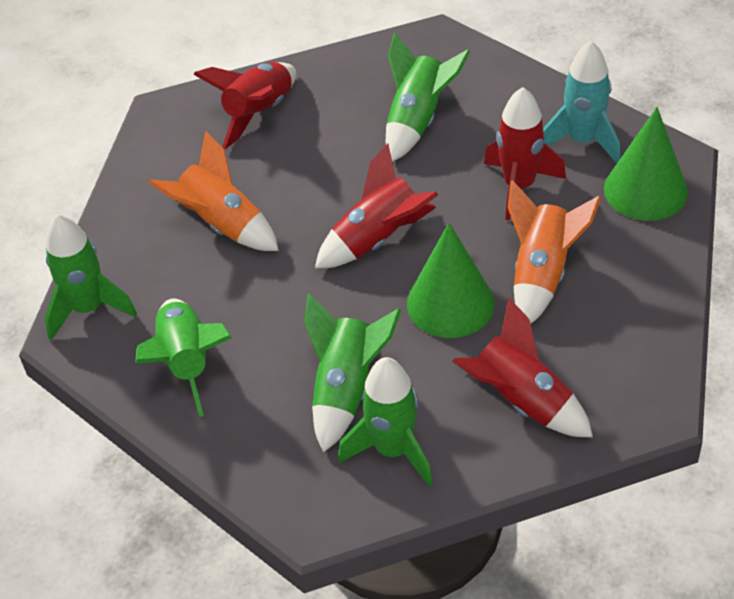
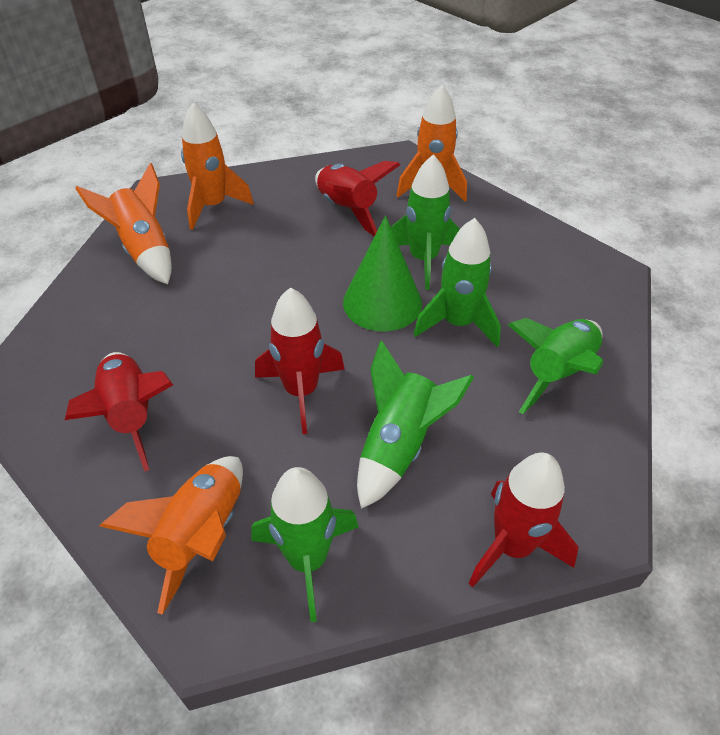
green cone: [407,223,495,338] [604,107,688,221] = 2 -> [343,216,422,331] = 1
orange rocket: [149,130,279,251] [508,180,601,324] = 2 -> [75,163,172,284] [100,456,243,615] [181,103,254,230] [396,85,467,202] = 4
turquoise rocket: [543,41,620,164] = 1 -> none = 0

